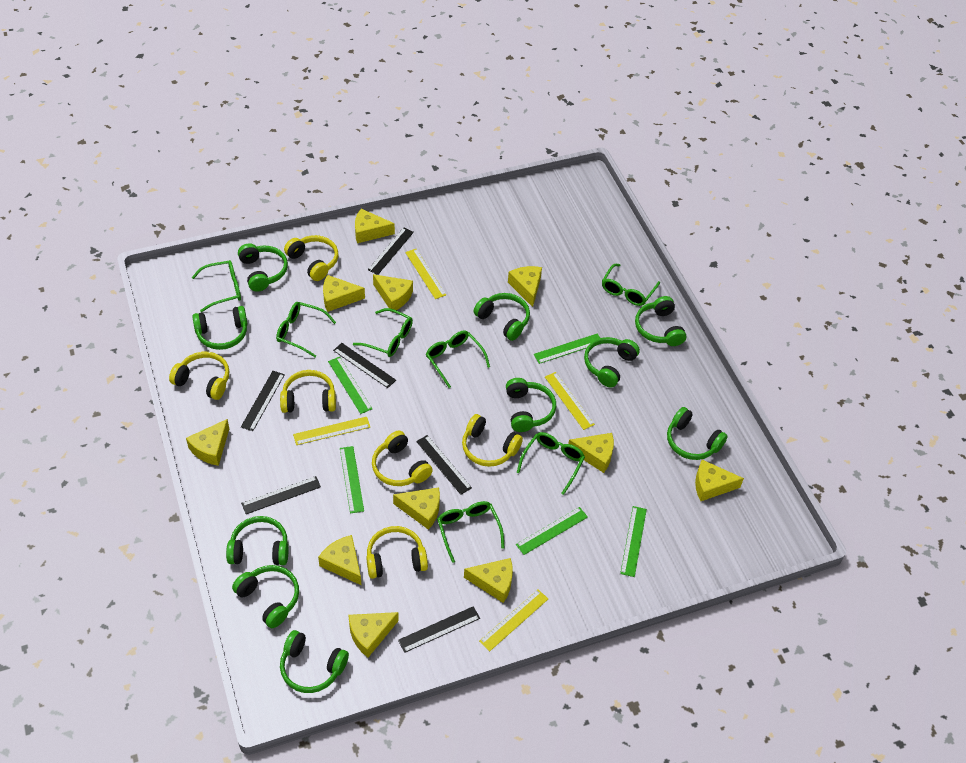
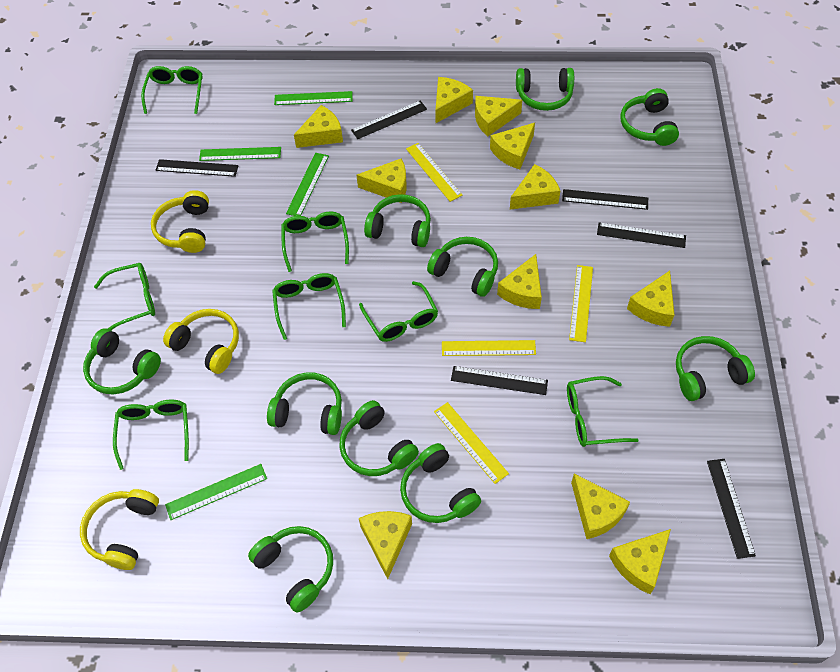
green ruler: [328,357,372,414] [340,446,364,514] [516,507,588,555] [534,333,600,364] [620,506,647,577] = 5 -> [165,464,267,520] [199,147,281,161] [274,91,352,105] [286,153,329,216] = 4
yellow headphones: [169,352,229,400] [280,370,336,413] [284,235,338,281] [366,526,428,579] [372,430,433,486] [462,414,523,467] = 6 -> [80,489,159,570] [151,190,209,253] [163,309,239,374] = 3

